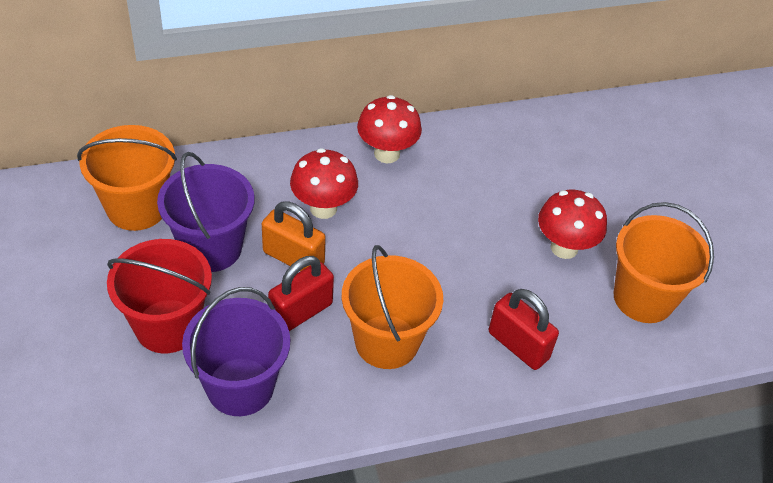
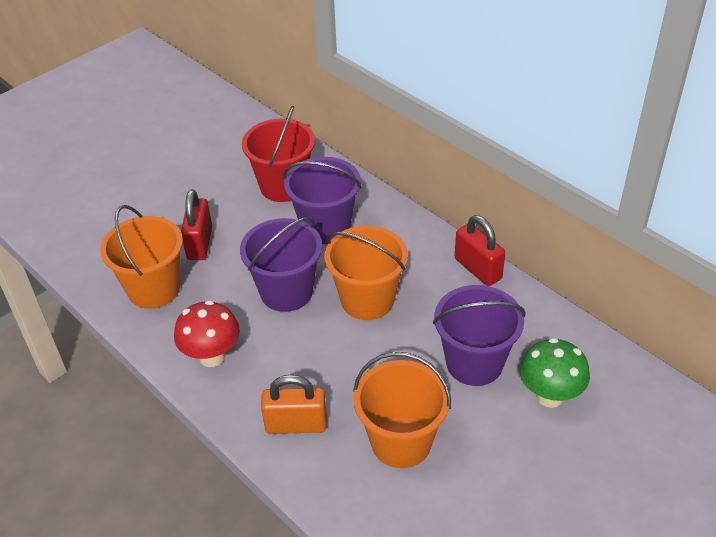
green mushroom: none = 0 -> [520,338,590,408] = 1
purple bucket: [157,152,255,272] [182,287,290,416] = 2 -> [240,217,322,312] [283,157,362,244] [433,285,526,386] = 3
red mushroom: [290,148,358,219] [357,95,422,163] [538,190,607,259] = 3 -> [174,300,240,367] = 1

